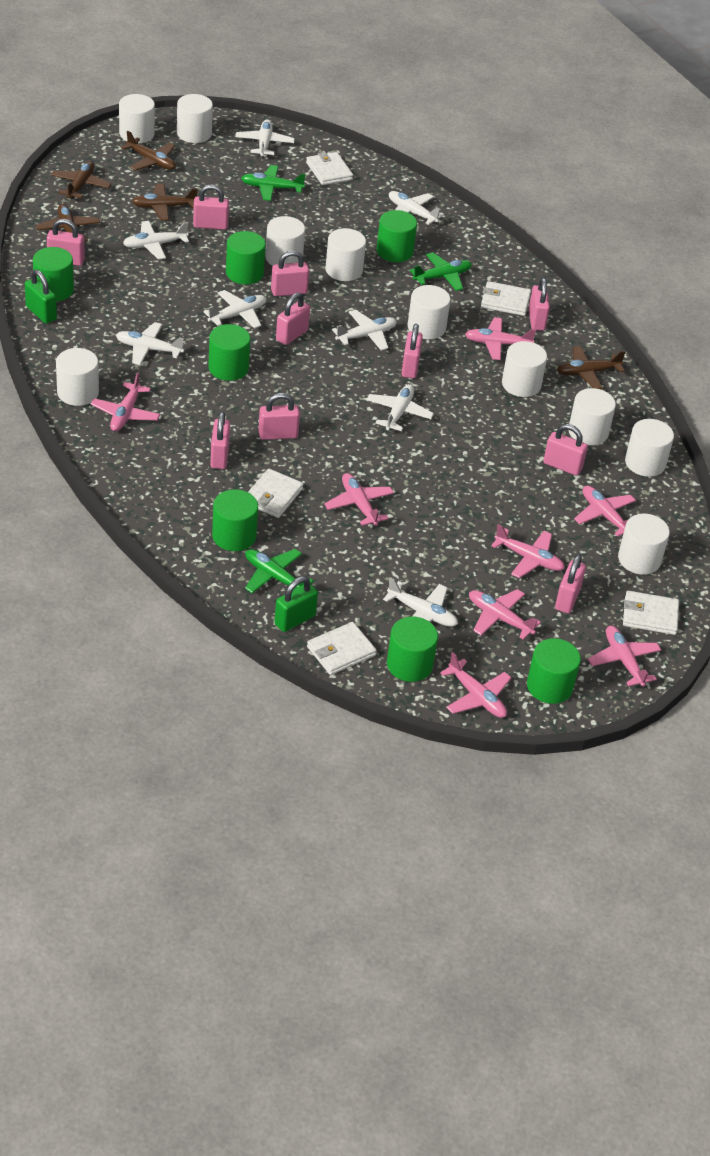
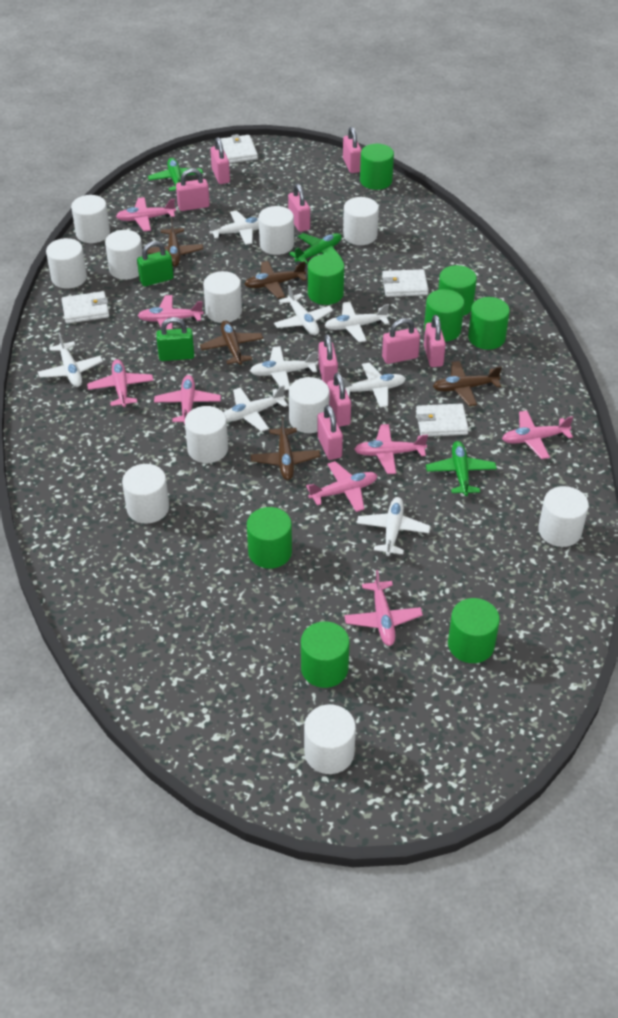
green cylinder: [33,247,74,302] [208,324,250,381] [212,489,258,551] [226,231,266,285] [377,210,417,262] [387,617,438,682] [527,638,581,704] = 7 -> [247,507,292,569] [301,622,350,688] [308,254,344,305] [360,144,394,190] [424,289,464,342] [438,265,477,316] [448,598,500,663] [468,297,510,350] = 8
pink padlock: [47,219,85,266] [193,184,229,230] [210,412,230,469] [258,393,300,440] [271,250,309,296] [276,293,310,345] [401,324,423,378] [529,278,550,331] [543,424,588,476] [555,554,586,614] = 10 -> [176,168,210,211] [210,137,230,184] [288,184,310,232] [317,405,343,460] [318,334,338,384] [327,373,351,427] [343,127,362,173] [382,318,420,364] [424,315,446,367] = 9
white cylinder: [56,348,99,406] [119,94,155,143] [177,94,213,143] [265,216,305,266] [325,228,366,281] [408,285,450,339] [502,341,547,397] [569,388,616,445] [618,514,670,575] [625,419,674,477] = 10 -> [46,238,87,289] [71,195,110,243] [105,230,142,280] [122,464,169,524] [185,406,228,463] [203,271,242,323] [259,206,294,255] [289,377,330,433] [304,705,356,774] [343,197,379,245] [538,486,589,547] = 11
white wallet: [248,469,303,518] [306,152,353,185] [307,622,377,675] [481,281,531,316] [623,591,679,635] = 5 -> [62,291,109,324] [221,134,258,163] [382,269,429,297] [416,403,469,437] = 4

